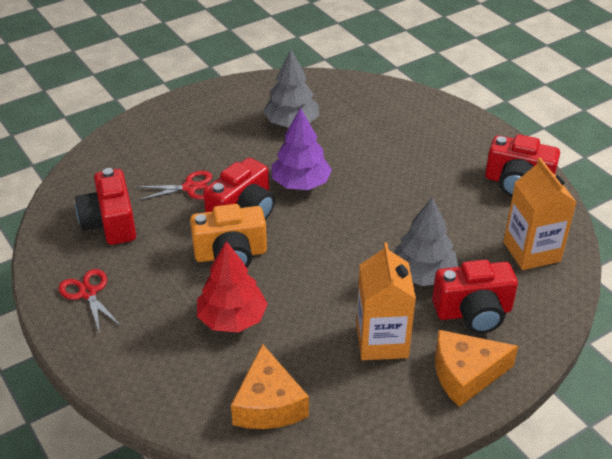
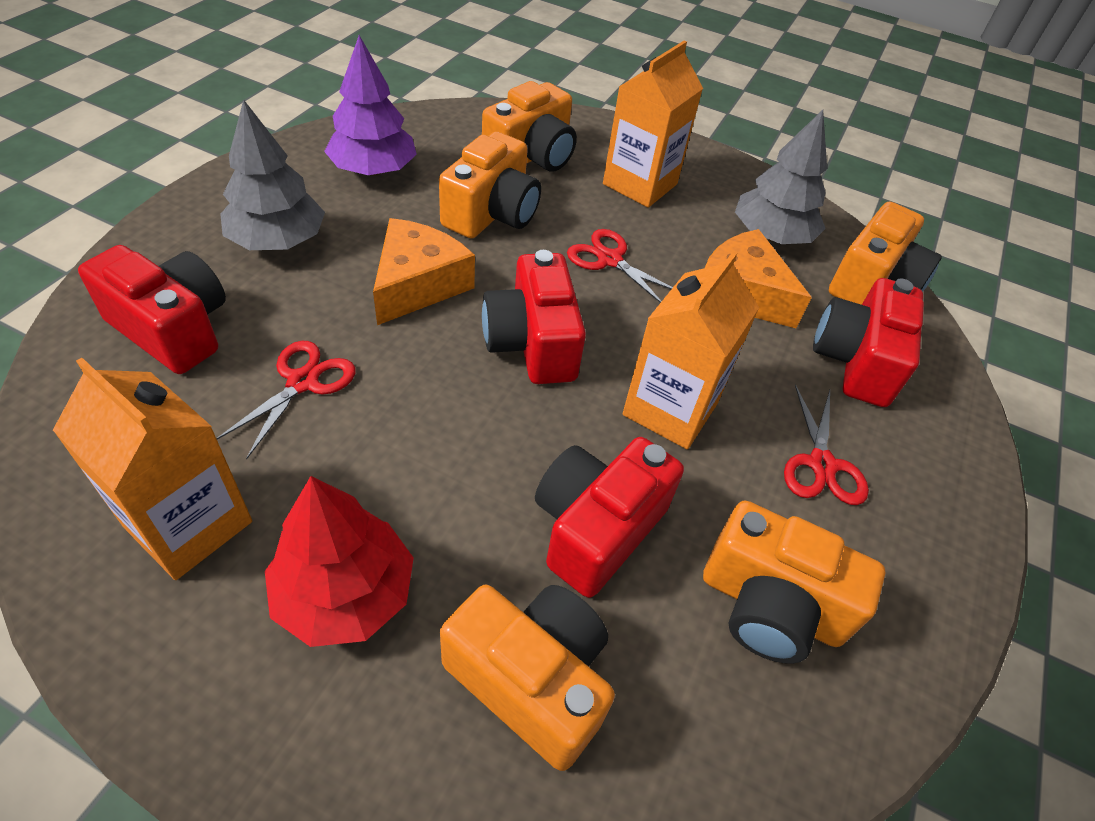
orange camera: [190,204,267,268] = 1 -> [439,131,541,238] [440,585,615,771] [482,81,577,172] [703,501,885,664] [829,201,942,305] = 5
orange carton: [356,242,416,360] [503,158,577,270] = 2 -> [53,358,252,580] [603,40,703,208] [622,251,759,449] = 3
red scissors: [59,269,122,334] [136,171,212,200] = 2 -> [216,341,356,459] [567,229,673,303] [784,385,869,505] = 3

